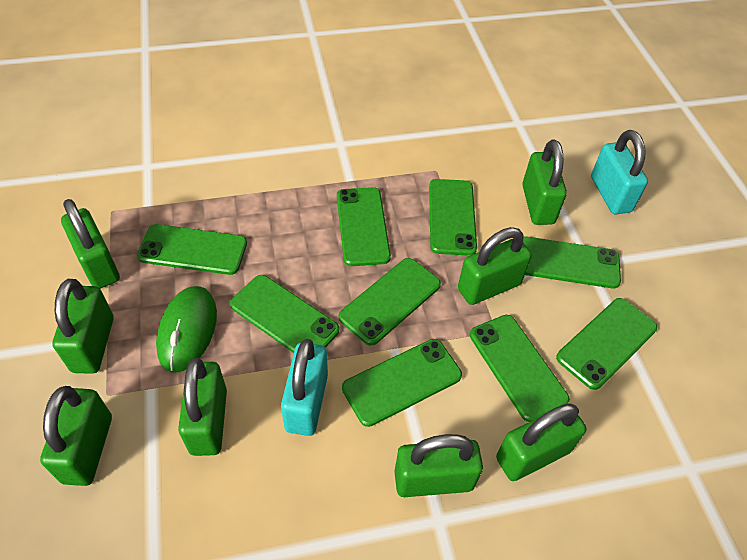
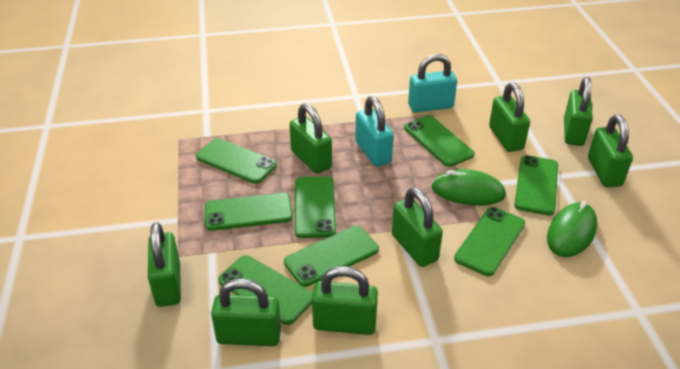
green mouse: [156,286,217,373] = 1 -> [431,169,506,206] [547,201,597,257] = 2
green phone: [137,224,247,275] [230,275,339,353] [337,187,391,266] [339,258,441,346] [342,339,462,427] [429,179,477,256] [470,315,570,422] [523,237,621,288] [556,298,657,390] = 9 -> [196,138,277,184] [205,193,293,231] [218,255,313,325] [284,226,379,287] [295,176,336,238] [404,115,475,167] [454,207,525,276] [514,155,558,215] = 8

